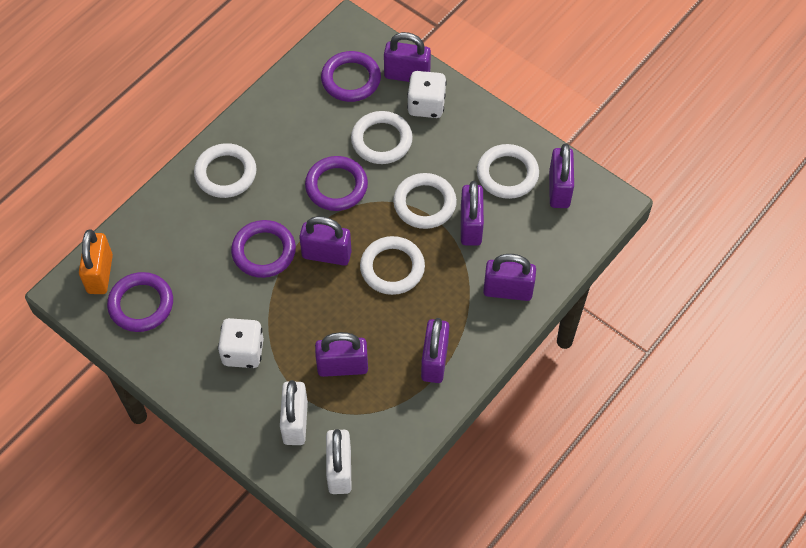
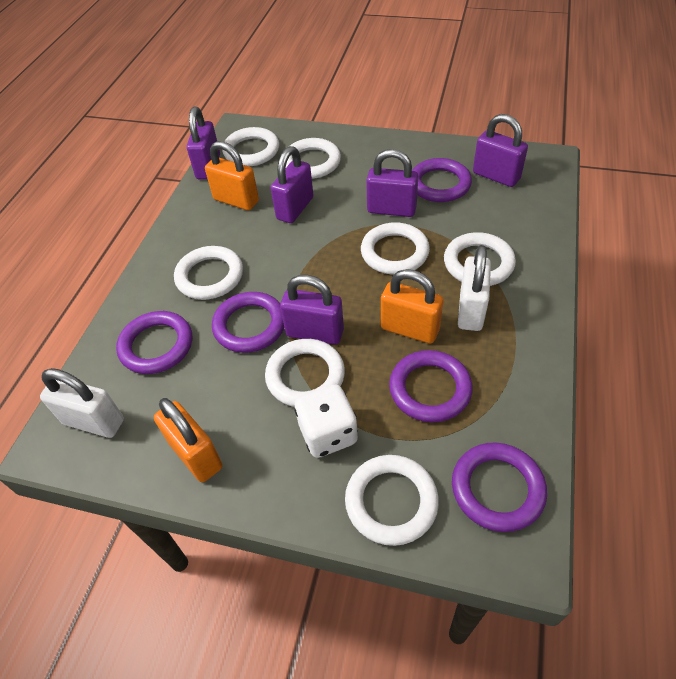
orange padlock: [79,229,113,294] = 1 -> [154,398,223,482] [205,141,259,210] [381,269,443,344] = 3
purple padlock: [299,216,352,266] [315,332,368,377] [384,32,431,82] [421,318,449,383] [461,181,484,246] [483,254,536,301] [549,144,574,208] = 7 -> [187,107,220,180] [271,146,314,223] [280,275,344,344] [366,149,418,217] [473,114,528,187] = 5
purple ring: [107,272,173,332] [231,220,296,278] [305,156,368,211] [321,51,381,102] = 4 -> [116,311,192,374] [212,292,284,353] [389,350,473,422] [412,158,472,202] [452,442,547,532] = 5
white dice: [218,318,264,368] [407,71,447,118] = 2 -> [294,384,358,458] = 1
white ring: [194,143,257,198] [351,111,413,164] [360,236,425,295] [393,173,457,229] [477,144,539,199] = 5 -> [174,246,243,300] [222,127,279,166] [265,339,345,407] [286,138,341,179] [345,455,439,546] [361,222,430,275] [444,232,516,286] = 7

